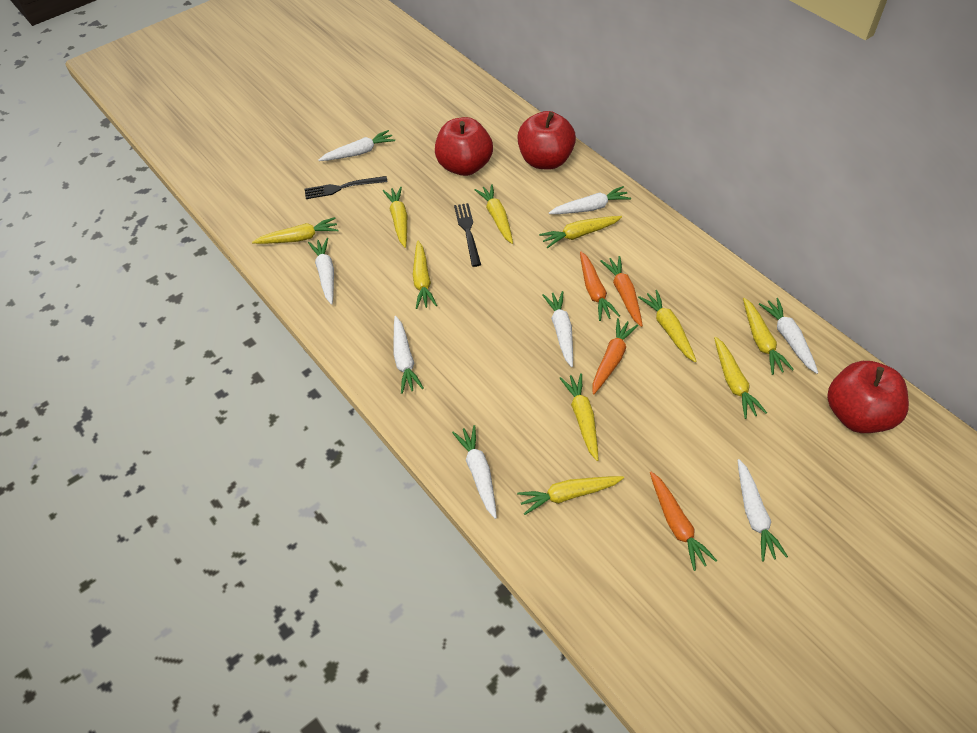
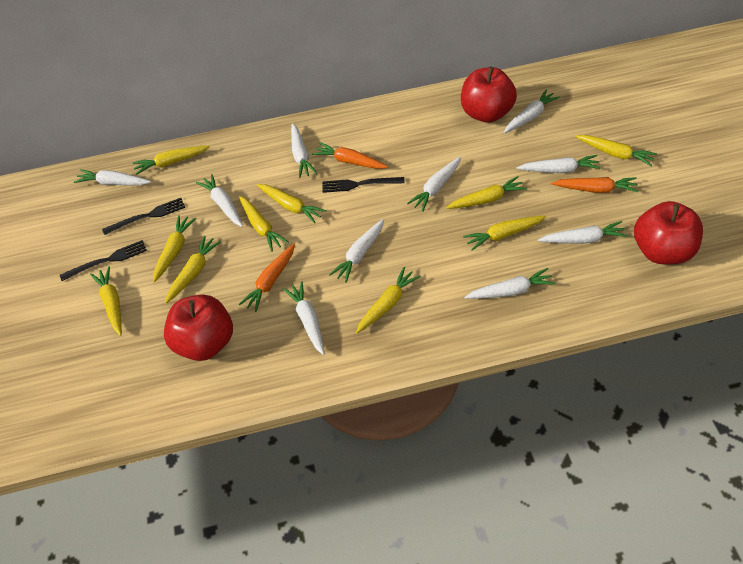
black fork: [305,176,388,199] [454,203,481,267] = 2 -> [60,240,147,281] [102,198,186,235] [322,177,405,193] = 3
orange carrot: [580,251,620,321] [593,318,638,394] [601,256,643,327] [650,471,717,571] = 4 -> [239,244,295,312] [312,142,388,169] [551,177,638,193] = 3
white carrot: [308,238,334,305] [318,130,395,161] [394,316,424,394] [452,425,497,519] [542,291,573,367] [549,186,631,214] [738,459,788,562] [759,298,818,374] = 8 -> [74,169,151,186] [196,174,243,227] [283,281,325,355] [291,123,317,178] [329,219,384,283] [407,157,461,212] [464,268,556,299] [504,89,560,133] [517,155,601,173] [538,221,628,244] = 10

